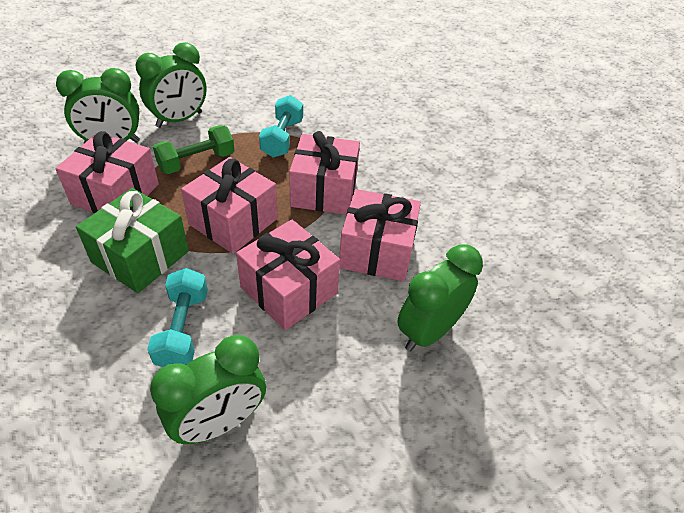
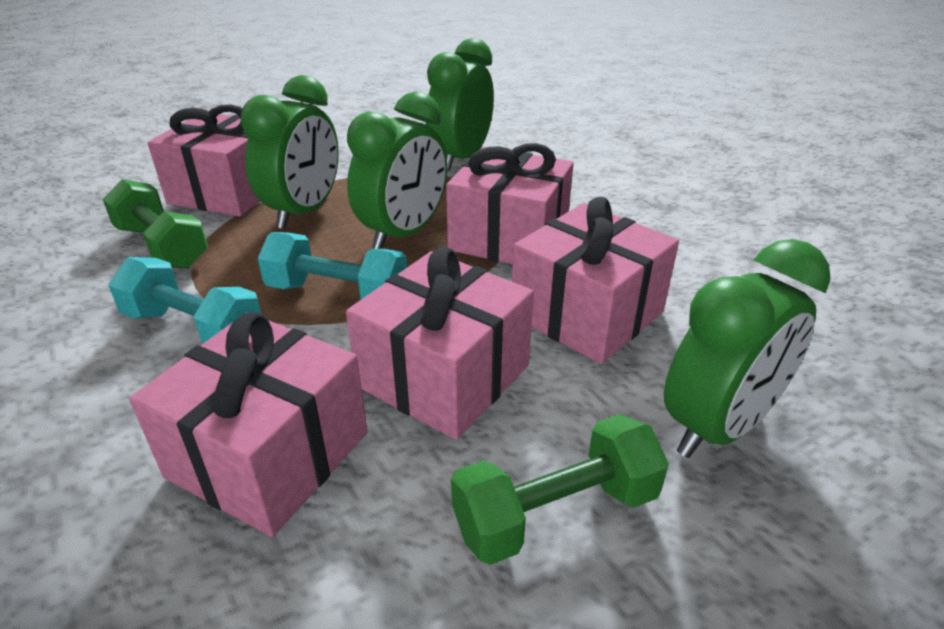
green dumbbell: [153,125,235,174] = 1 -> [103,179,208,269] [451,414,669,565] = 2
green gift: [76,188,189,293] = 1 -> none = 0

